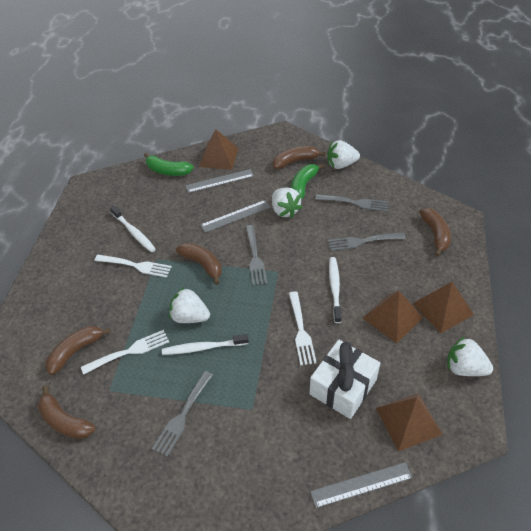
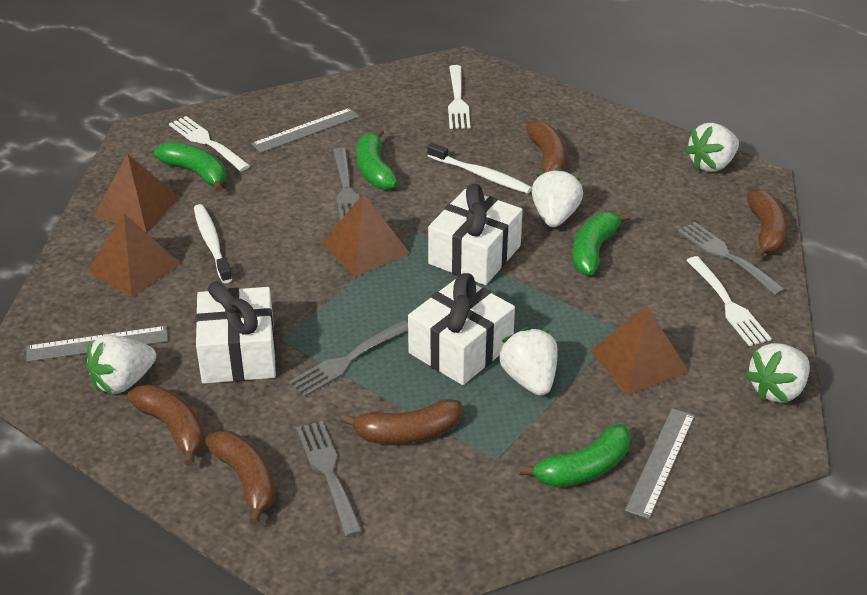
green banana: [144,153,194,176] [291,163,324,200] = 2 -> [154,142,226,192] [357,128,398,190] [520,424,631,487] [573,212,631,275] = 4
white gift: [309,340,380,419] = 1 -> [195,281,276,384] [408,273,515,385] [428,184,523,285] = 3
white strawberry: [169,287,210,323] [272,188,302,218] [327,140,360,169] [447,336,493,376] = 4 -> [86,335,156,394] [498,327,558,396] [532,167,583,227] [685,123,739,172] [745,343,810,403] = 5
white toothbrush: [110,206,156,252] [162,334,249,355] [329,257,342,323] = 3 -> [194,204,232,283] [427,143,532,194] = 2

